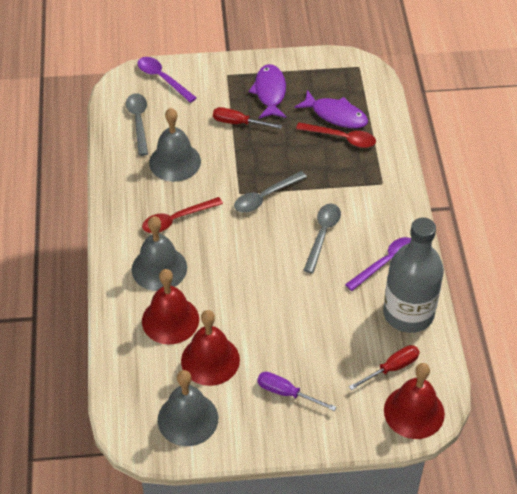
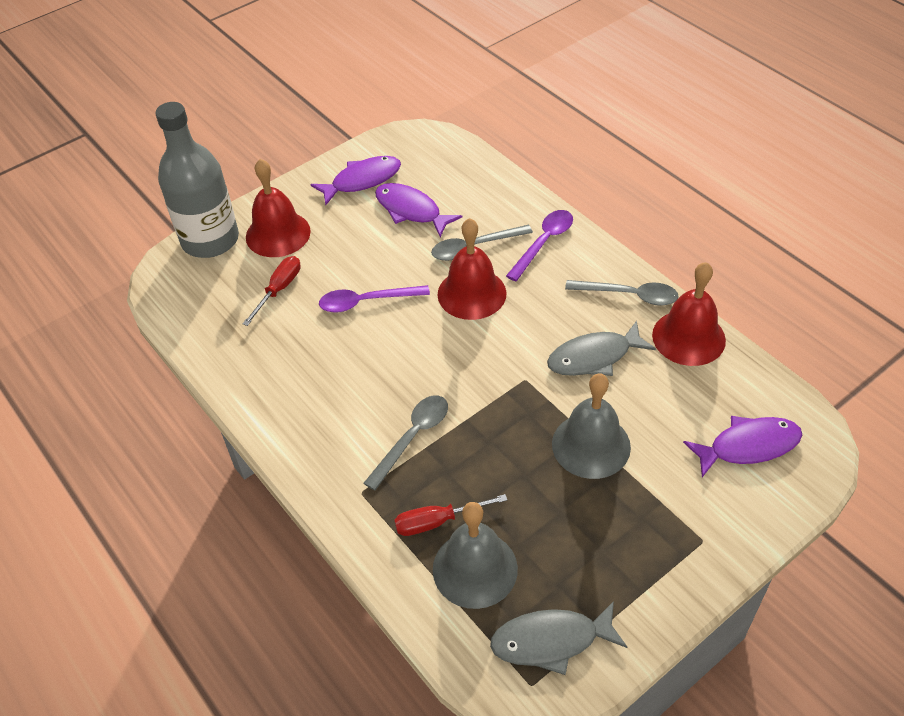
grey bell: [132,216,187,291] [149,108,201,182] [158,370,218,446] = 3 -> [433,502,518,609] [552,373,631,479] = 2
grey fish: none = 0 -> [490,601,627,675] [547,321,656,376] = 2
purple fish: [249,64,287,119] [294,90,368,128] = 2 -> [310,156,401,205] [375,183,462,237] [683,416,802,477] = 3
purple screwdriver: [257,372,336,411] = 1 -> none = 0
red spoon: [142,197,223,233] [296,123,376,148] = 2 -> none = 0

